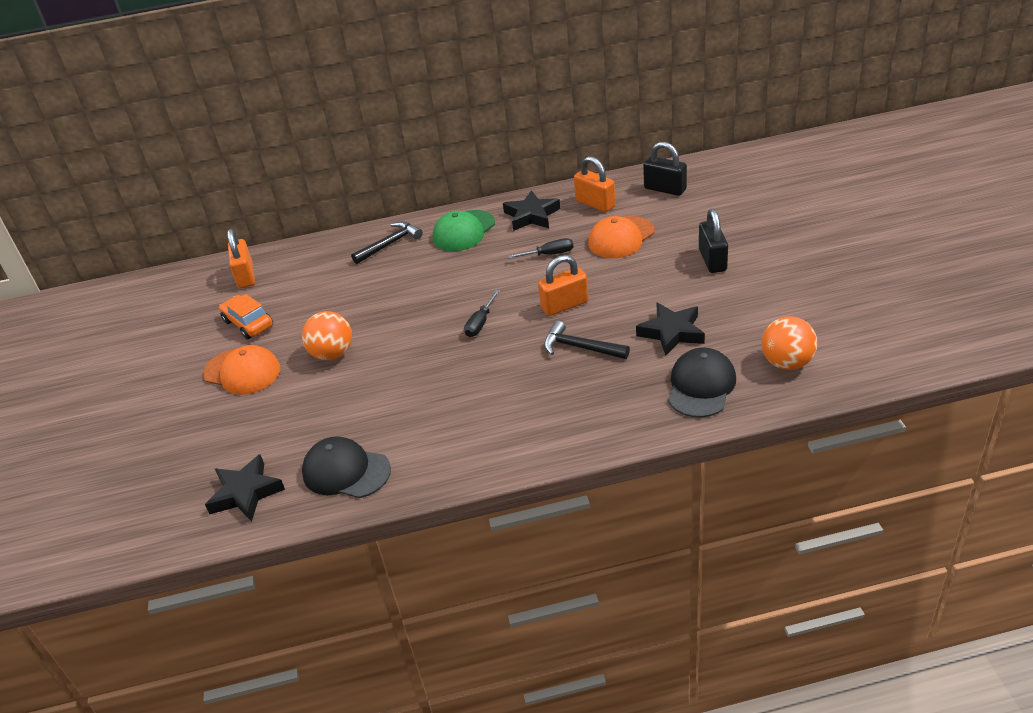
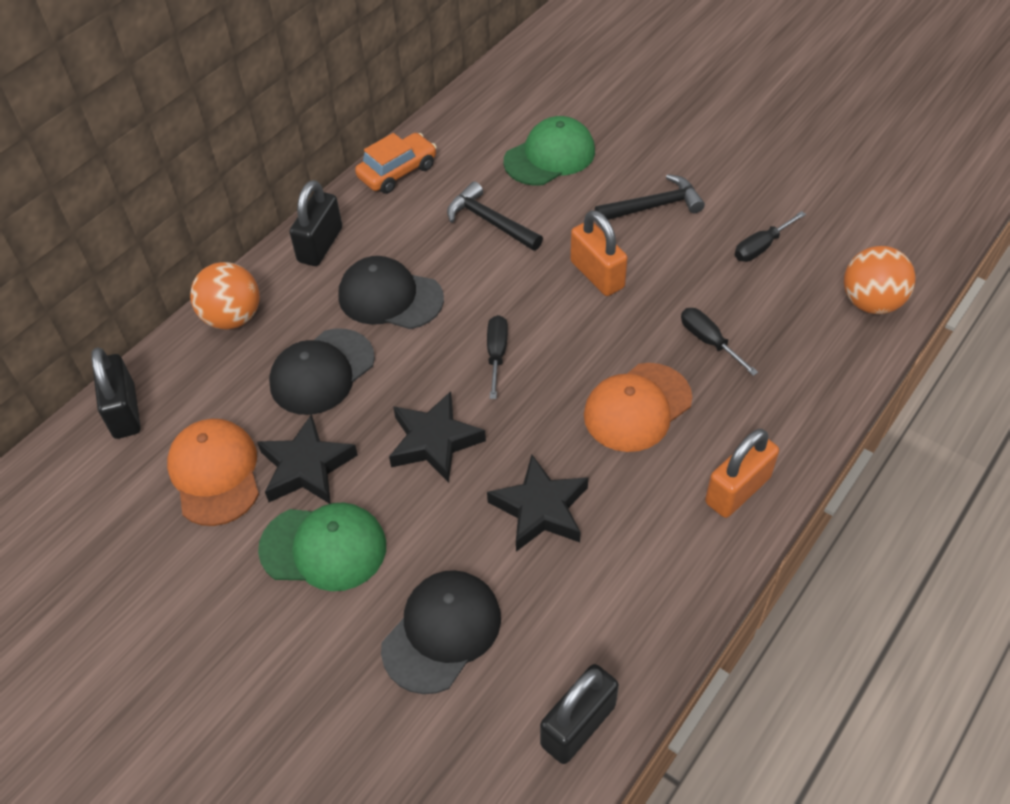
black cap: [302,436,391,498] [668,348,736,418] = 2 -> [269,329,375,415] [338,256,444,329] [381,570,501,694] = 3
black padlock: [643,142,687,196] [699,209,728,273] = 2 -> [91,347,141,439] [289,180,342,266] [540,664,619,764] = 3
black screwdriver: [464,290,500,337] [508,238,573,259] = 2 -> [487,315,508,399] [681,308,758,376] [735,211,806,262] = 3
green cap: [433,210,495,251] = 1 -> [258,502,386,591] [504,116,595,186] = 2
orange padlock: [227,229,255,288] [538,255,589,316] [574,156,615,212] = 3 -> [570,210,628,296] [705,429,779,518] = 2

